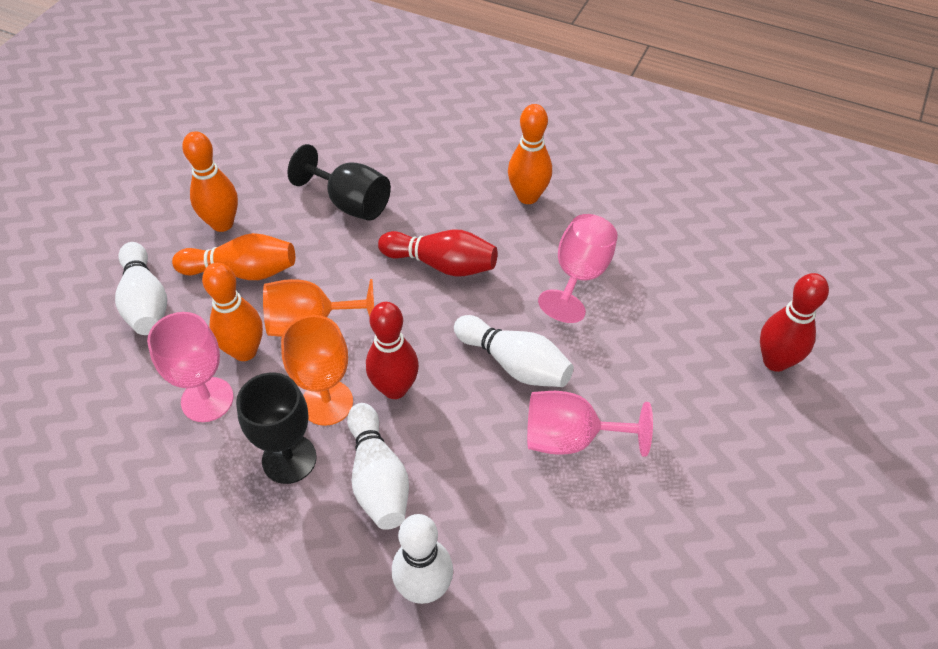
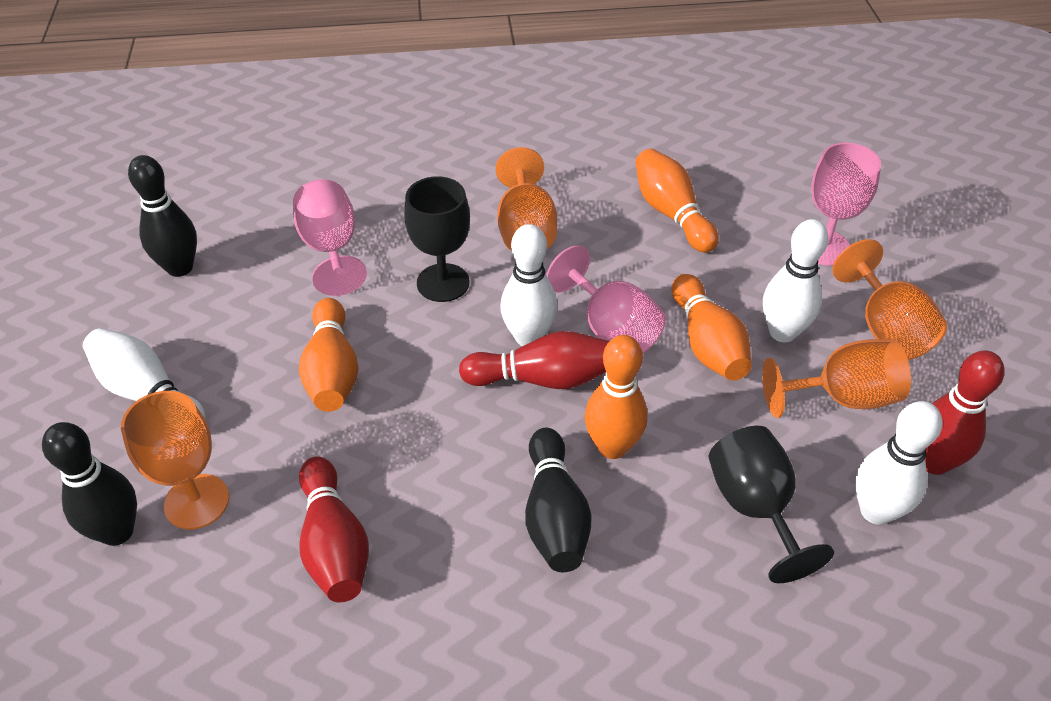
black bowling pin: none = 0 -> [42,422,137,546] [128,155,197,277] [525,428,592,572] = 3
orange goblet: [263,279,374,337] [281,315,353,426] = 2 -> [121,391,229,529] [496,147,557,251] [762,339,911,418] [832,239,947,360] = 4

